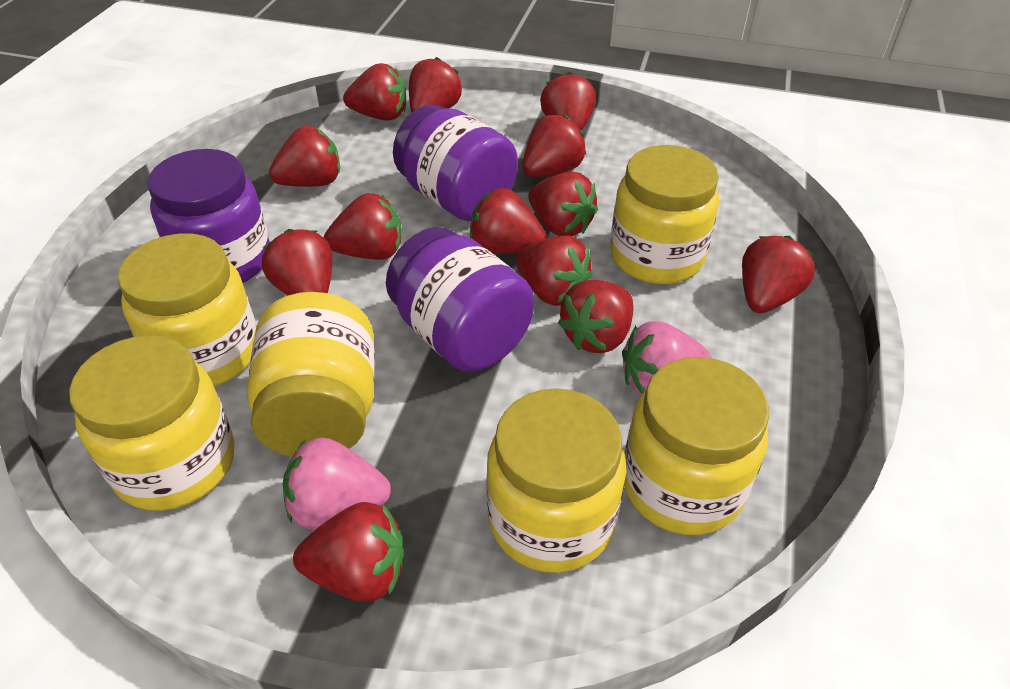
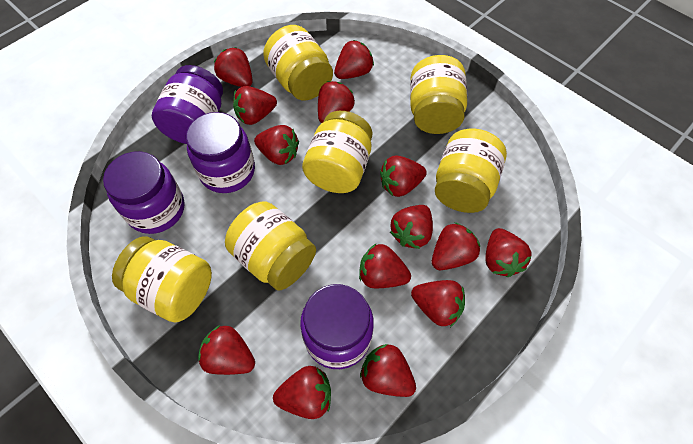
pink strawberry: [283,437,391,529] [622,321,712,395] = 2 -> none = 0
purple jar: [148,149,270,283] [386,227,534,372] [393,104,518,221] = 3 -> [103,151,185,234] [152,65,223,144] [186,112,255,193] [300,284,374,369] = 4
red strawberry: [262,229,333,295] [269,126,340,187] [293,502,404,602] [324,193,402,260] [343,63,406,121] [409,57,462,112] [470,188,547,254] [516,235,593,306] [522,115,586,177] [528,172,598,236] [540,72,596,131] [558,280,634,353] [742,236,815,313] = 13 -> [198,325,255,375] [214,47,253,87] [233,86,277,125] [254,125,299,165] [273,366,331,419] [318,81,355,123] [334,40,374,79] [359,244,411,288] [360,344,416,397] [380,155,427,197] [390,205,433,249] [411,280,465,327] [432,222,480,270] [486,228,532,277] = 14

